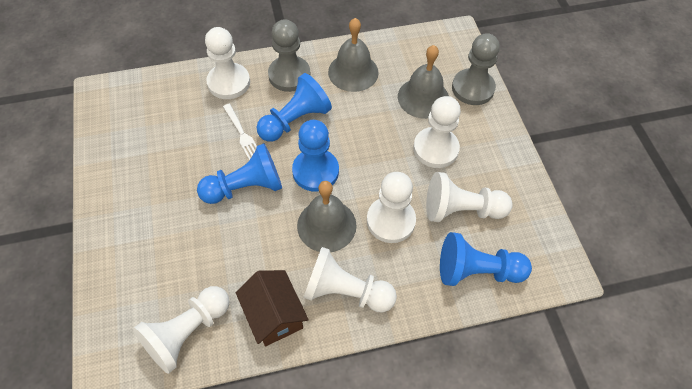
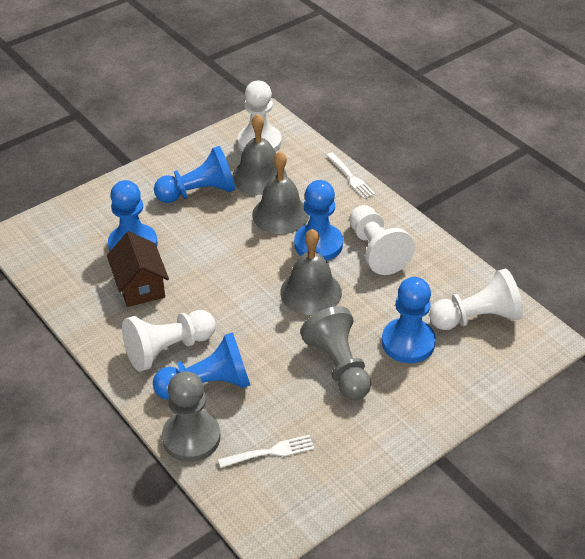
blue pawn: [197,143,282,204] [257,73,332,142] [292,120,339,192] [440,232,532,286] = 4 -> [108,180,158,251] [153,332,250,400] [154,146,235,203] [294,180,343,261] [382,277,436,363] = 5
white fork: [223,104,257,160] = 1 -> [218,435,315,468] [326,152,375,199] = 2
white pawn: [133,286,230,374] [205,27,250,99] [303,247,397,313] [367,172,416,243] [413,96,461,168] [426,172,513,222] = 6 -> [122,310,216,372] [238,81,281,152] [349,205,415,275] [429,269,523,330] = 4

